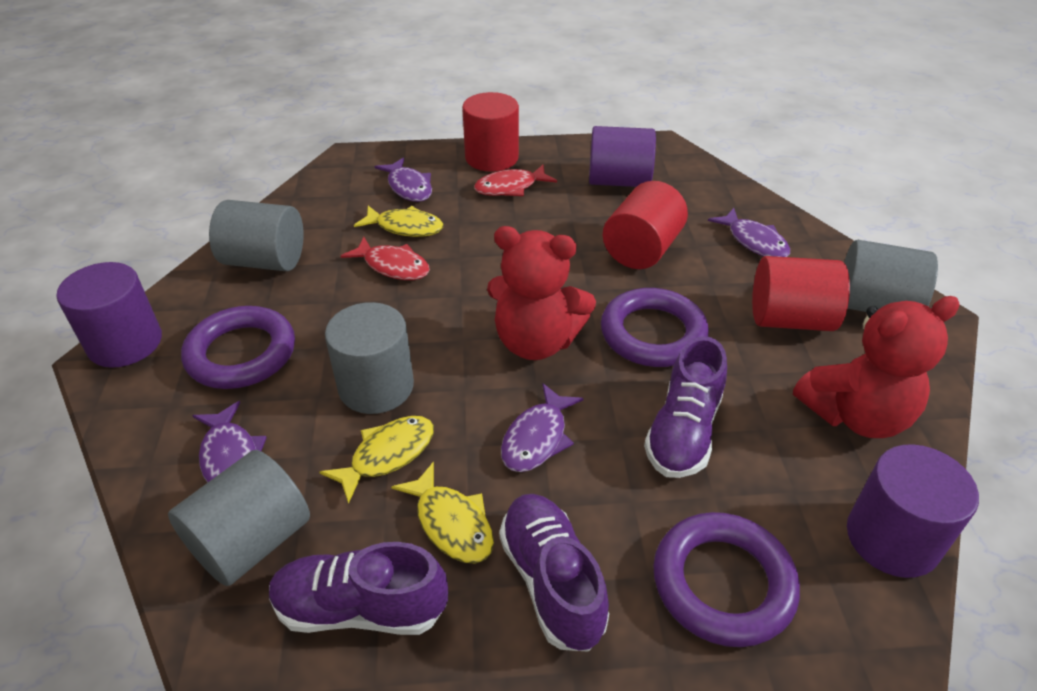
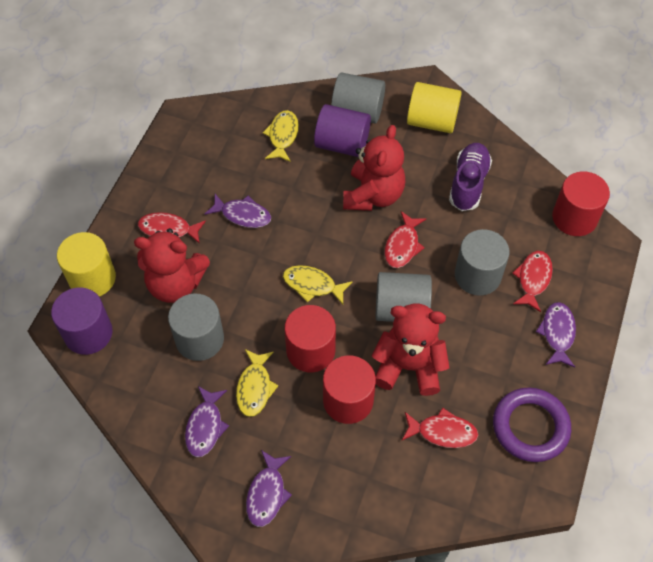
purple cylinder: [57,262,162,368] [589,126,656,187] [847,444,979,578] = 3 -> [51,287,113,355] [314,104,371,157] = 2
purple ring: [181,306,295,389] [601,288,709,367] [653,512,800,647] = 3 -> [493,388,571,462] = 1
purple shoe: [269,542,448,635] [499,494,609,652] [644,336,727,478] = 3 -> [449,143,492,211] = 1
red fish: [341,237,430,280] [474,165,557,196] = 2 -> [138,212,206,244] [384,211,426,268] [402,408,478,448] [512,251,553,312] = 4
red teddy bear: [487,226,596,360] [793,296,960,438] = 2 -> [134,228,210,303] [343,125,405,211] [372,304,449,396] = 3
yellow cylinder: none = 0 -> [57,232,116,296] [407,82,462,133] = 2

